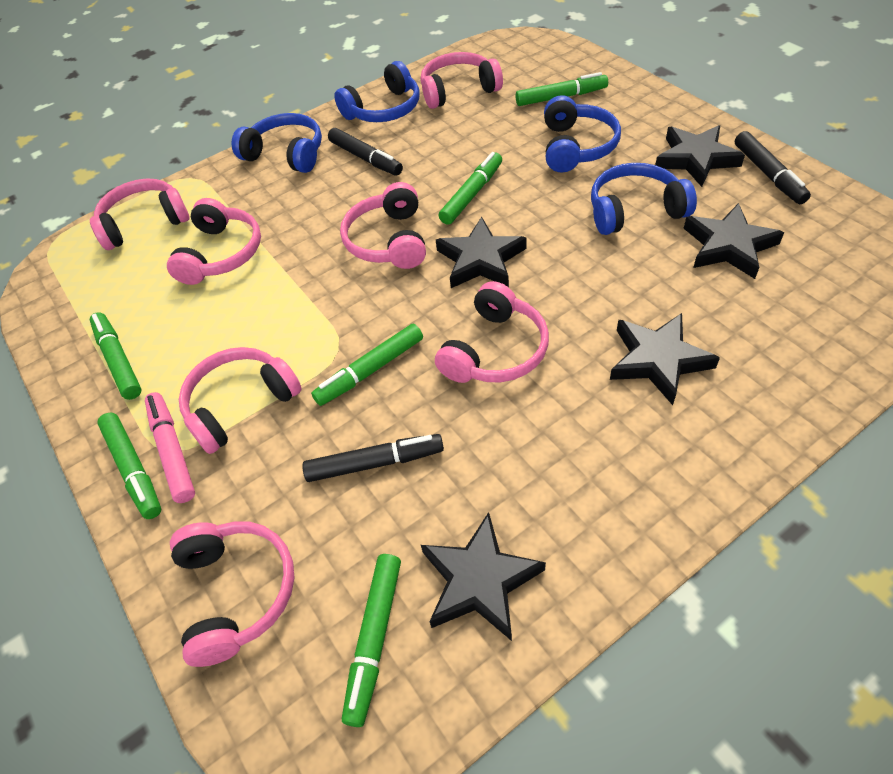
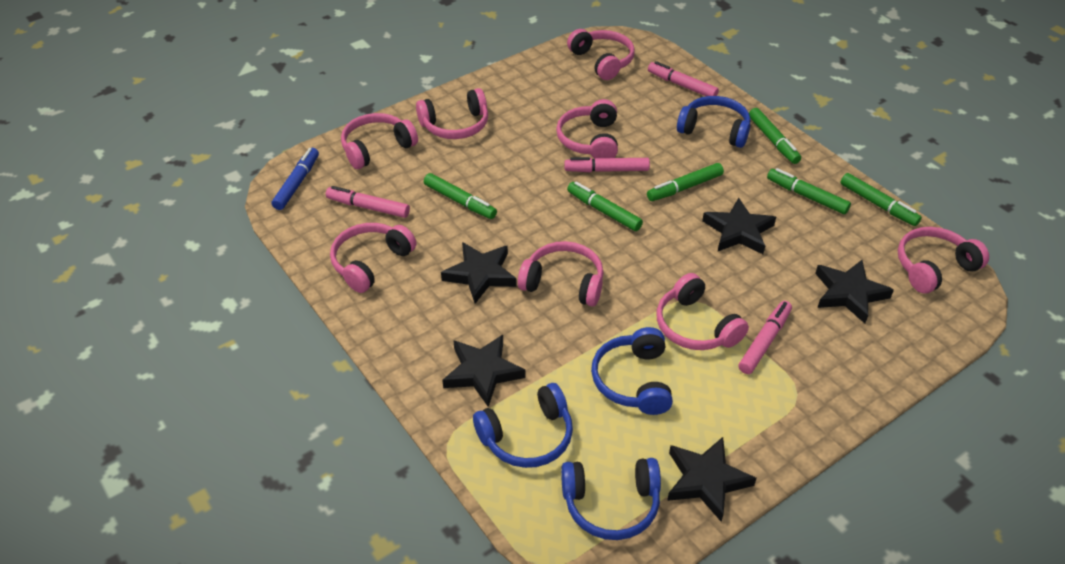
black marker: [302,434,444,482] [328,128,403,175] [735,131,811,204] = 3 -> none = 0
blue marker: none = 0 -> [272,148,319,210] = 1
pink headphones: [90,178,190,250] [167,198,261,285] [170,521,295,667] [179,347,302,454] [340,182,426,269] [421,52,503,109] [435,281,549,383] = 7 -> [330,223,417,293] [341,113,418,169] [416,88,488,139] [518,241,604,307] [556,99,618,159] [567,29,635,80] [657,273,749,350] [898,227,989,294] = 8
pink marker: [145,392,195,503] = 1 -> [326,186,410,218] [564,157,650,173] [648,61,719,96] [738,301,792,374] = 4

